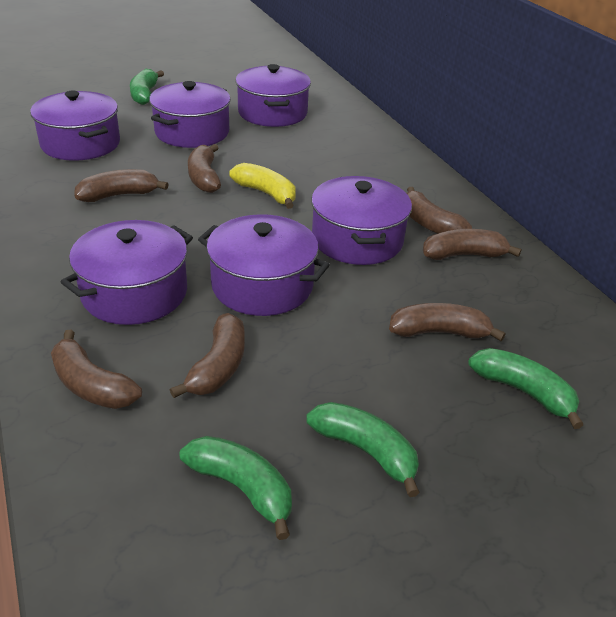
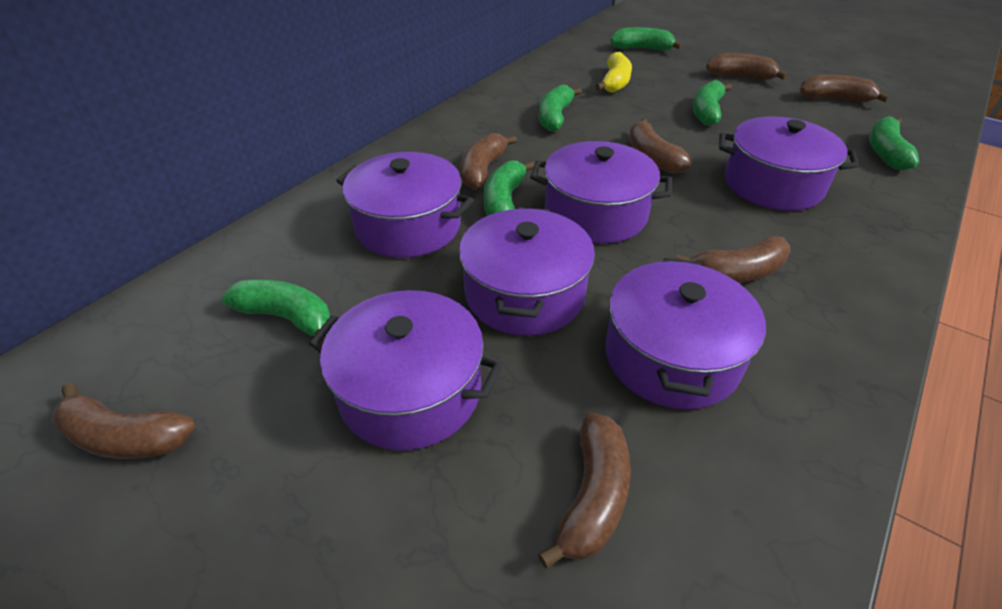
green banana: [130,69,164,105] [180,436,292,540] [306,402,420,497] [468,348,583,429] = 4 -> [222,279,330,345] [484,161,535,216] [539,85,582,132] [610,27,683,51] [693,80,732,126] [869,116,919,170] = 6

